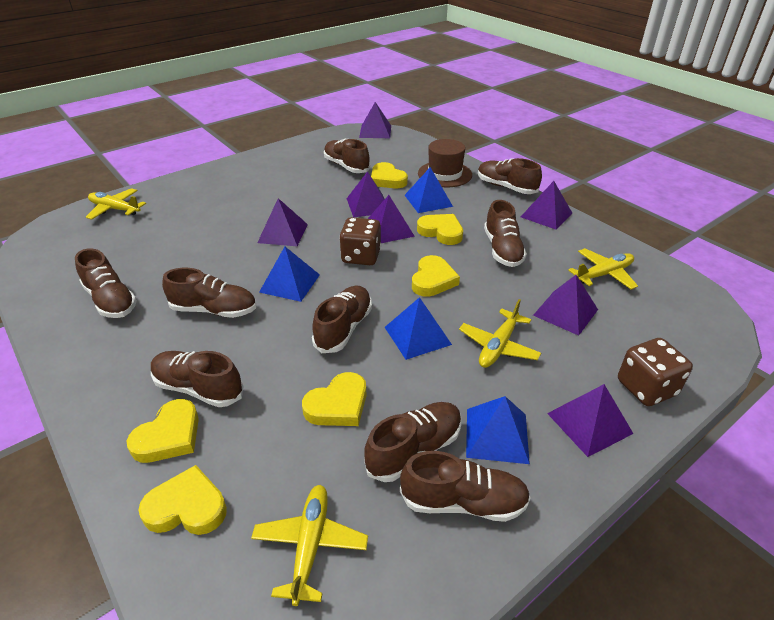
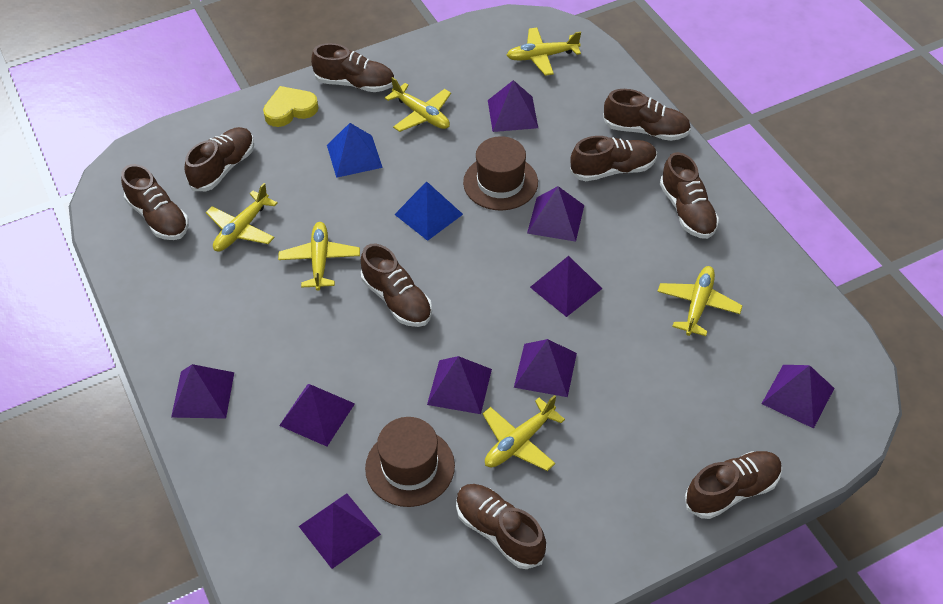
blue pyramid: [259,247,320,302] [385,297,452,360] [405,167,453,213] [466,396,530,464] = 4 -> [327,123,383,178] [394,181,463,241] = 2
brown dice: [339,217,381,265] [618,338,693,406] = 2 -> none = 0
brown hat: [418,139,472,188] = 1 -> [365,417,455,507] [463,136,538,210] = 2
purple pyramid: [257,198,308,246] [346,171,384,217] [359,102,391,138] [368,195,415,243] [521,181,572,230] [533,275,598,336] [547,384,634,457] = 7 -> [171,364,234,419] [279,384,355,446] [299,493,381,569] [427,356,492,414] [488,80,538,132] [514,339,577,397] [527,186,584,242] [530,256,602,317] [761,365,834,429] = 9
yellow heart: [127,399,199,463] [138,465,227,535] [302,372,367,426] [371,162,408,188] [412,255,460,297] [417,214,463,245] = 6 -> [263,86,319,127] = 1
yellow plane: [86,188,146,220] [251,485,368,606] [459,299,541,368] [568,248,638,290] = 4 -> [206,183,278,251] [278,222,360,291] [385,77,451,132] [482,395,565,471] [506,28,581,76] [657,266,743,336] = 6

